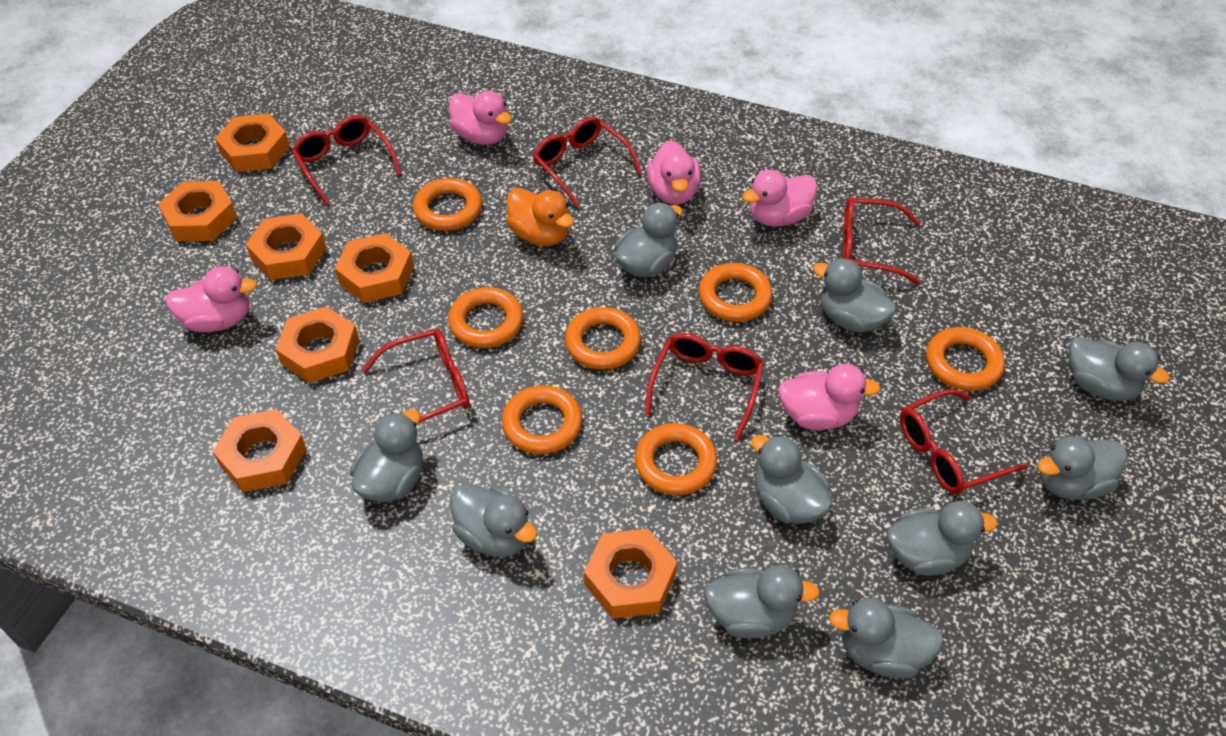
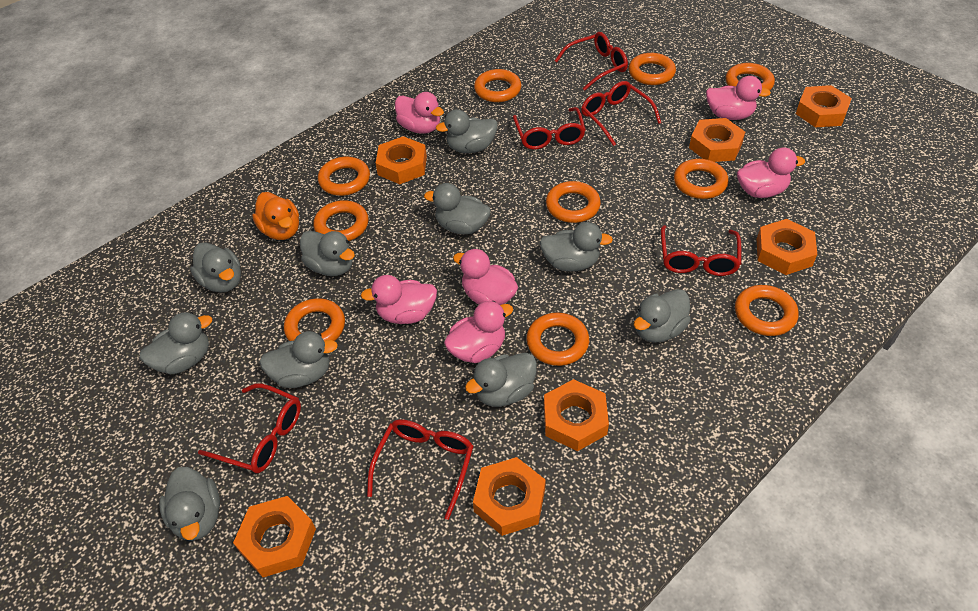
orange ring: [413,178,482,231] [448,287,523,348] [502,385,582,454] [565,307,641,370] [635,423,717,495] [699,263,773,322] [926,327,1005,391] = 7 -> [284,298,345,341] [313,200,369,241] [318,157,370,196] [474,69,521,102] [526,312,589,366] [546,181,601,223] [629,53,676,85] [674,159,729,199] [726,63,775,90] [735,285,799,336] = 10
pink duck: [165,266,257,332] [449,91,512,145] [647,140,701,205] [742,170,818,227] [778,364,880,430] = 5 -> [361,275,437,324] [395,92,444,134] [444,301,513,363] [453,249,518,305] [706,76,771,120] [737,147,805,198] = 6

